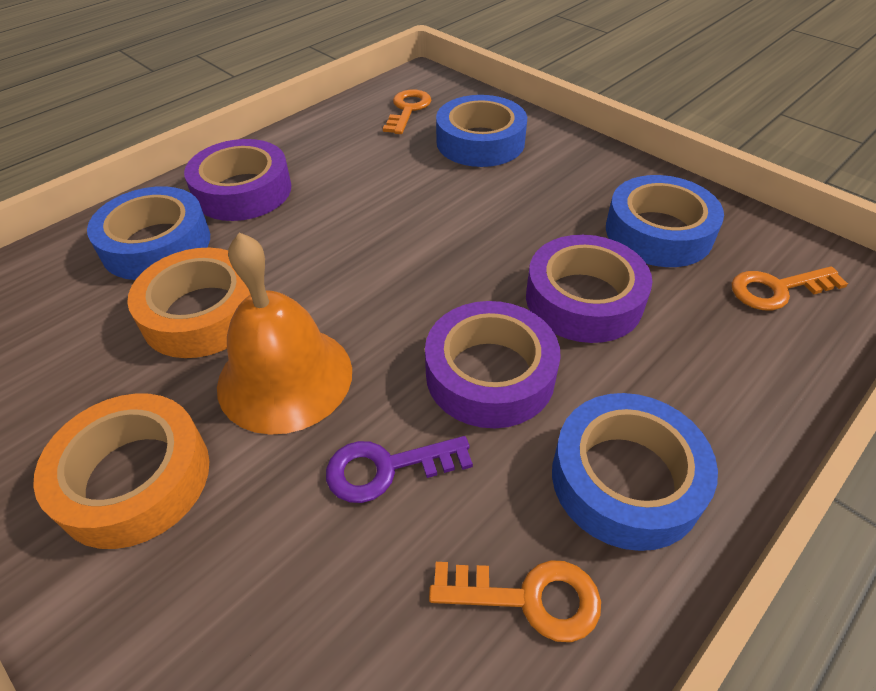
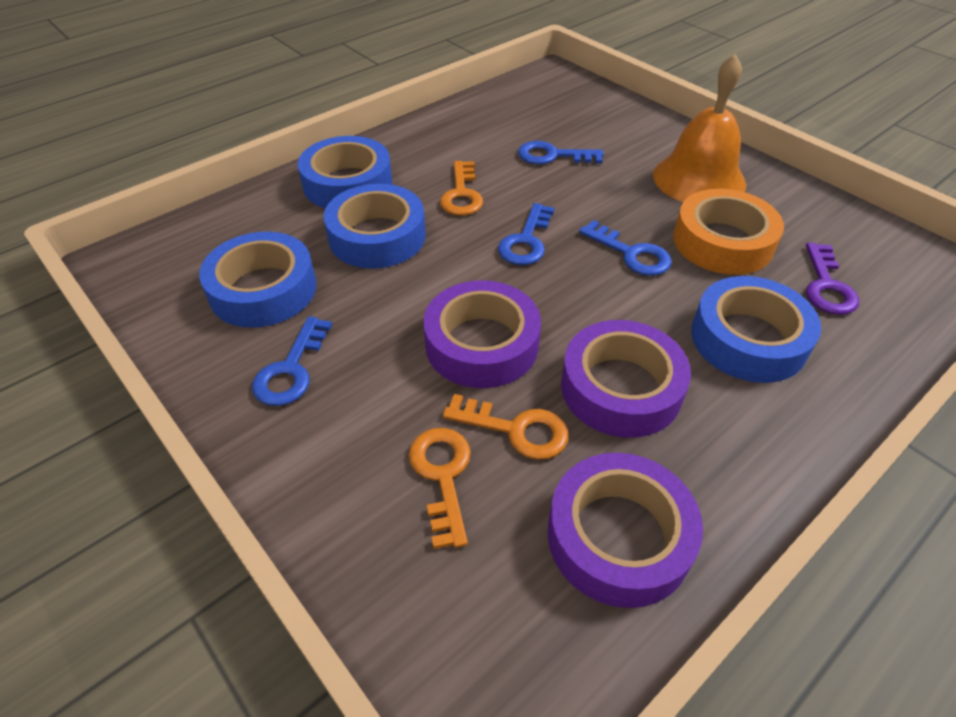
blue key: none = 0 -> [252,316,332,406] [498,203,555,265] [518,141,604,164] [579,220,672,276] = 4
orange tape: [33,393,209,549] [127,248,251,358] = 2 -> [673,189,784,275] = 1

